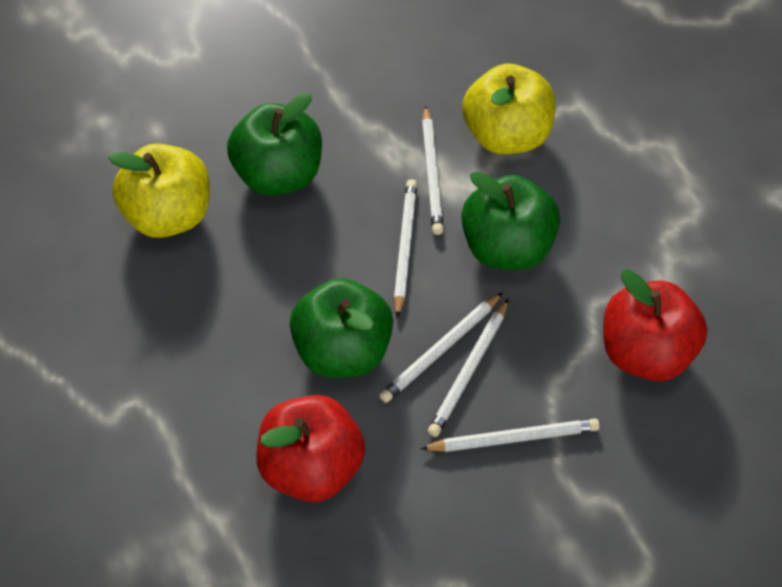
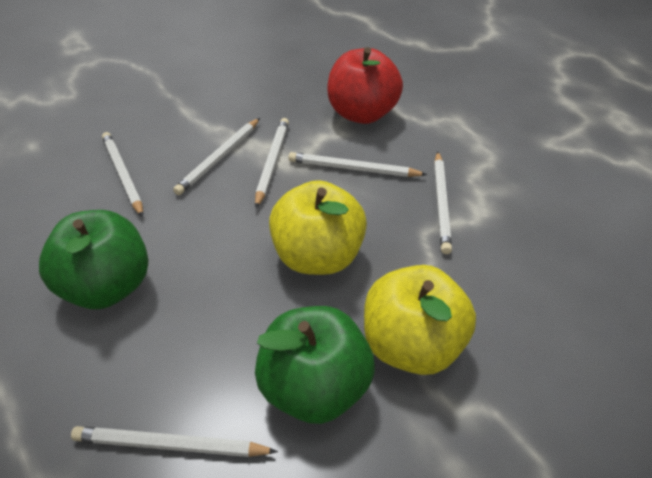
green apple: [227,93,322,196] [290,278,393,378] [461,171,560,270] = 3 -> [39,210,149,309] [255,306,375,424] = 2
red apple: [256,395,365,502] [603,269,707,381] = 2 -> [327,47,403,124] = 1
white pencil: [379,292,503,403] [394,179,417,319] [420,418,600,452] [422,105,444,235] [428,299,508,437] = 5 -> [71,426,278,457] [102,132,143,217] [173,118,260,195] [255,118,289,208] [288,152,428,177] [434,152,452,254] = 6

